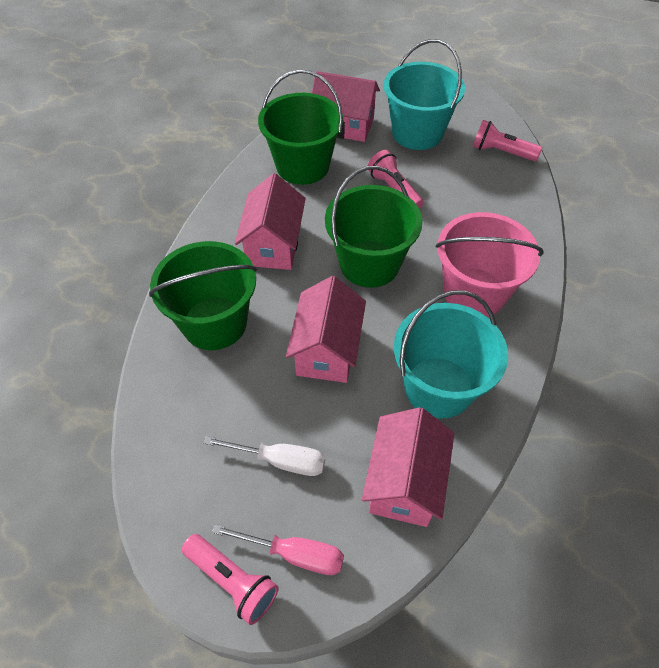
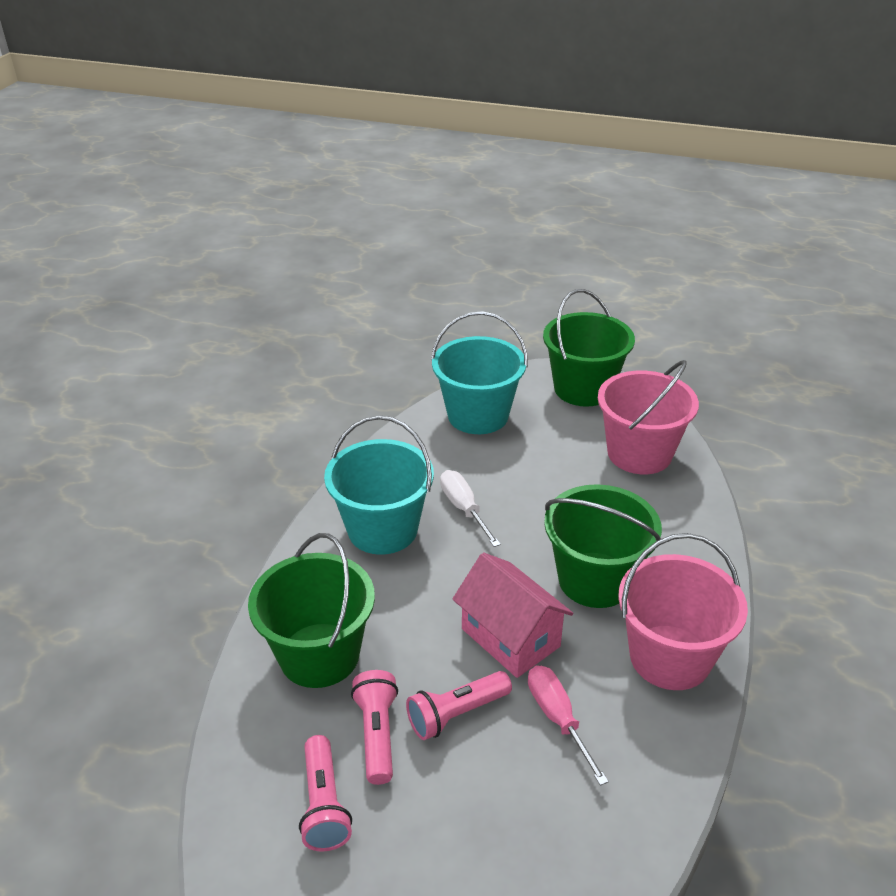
pink bucket: [436,212,544,317] = 1 -> [598,360,699,474] [618,533,748,690] = 2
pink house: [235,173,306,270] [286,276,366,383] [312,71,380,142] [362,407,454,527] = 4 -> [453,553,573,678] = 1

